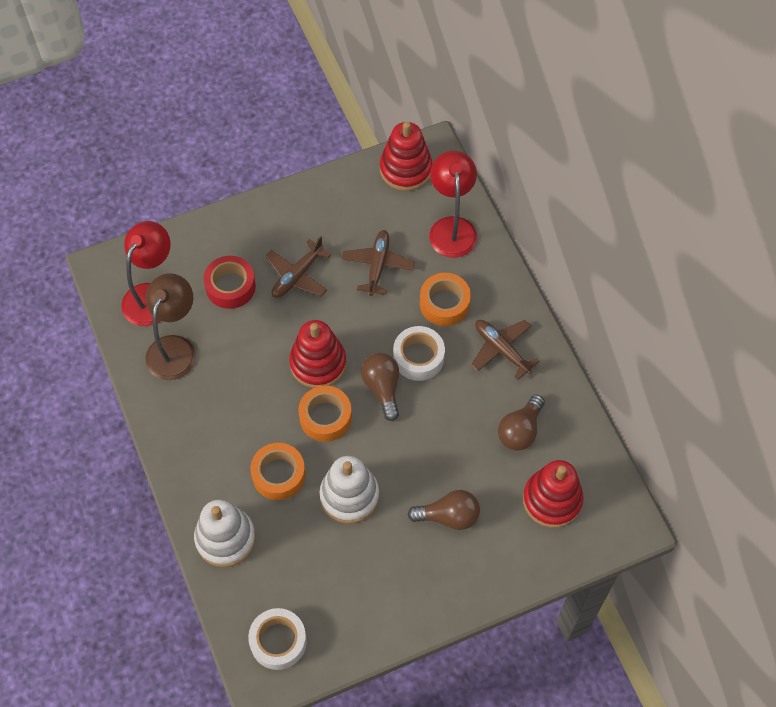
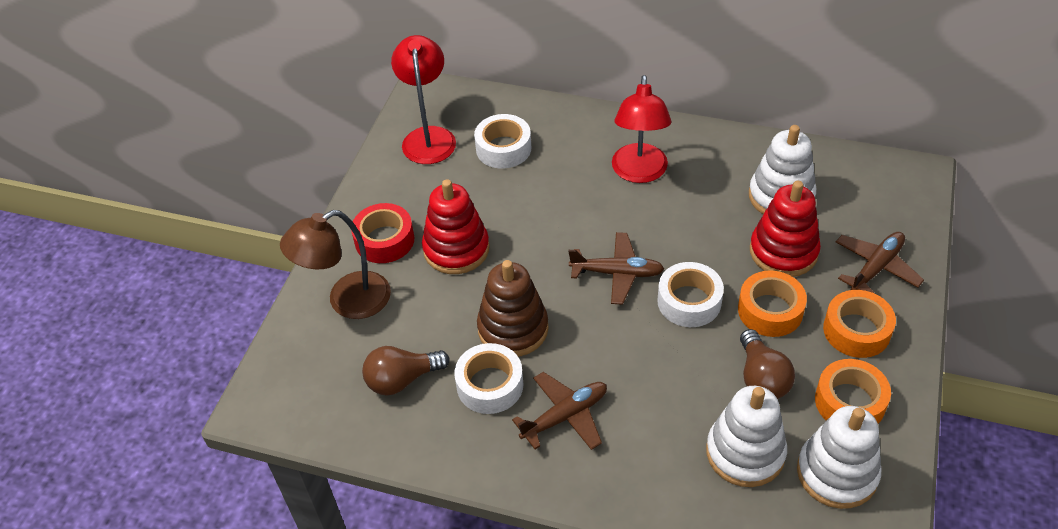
brown light bulb: [361,353,399,421] [408,490,480,530] [498,394,545,451] = 3 -> [362,346,450,396] [740,329,795,399] = 2
brown stacking toy: none = 0 -> [477,260,549,357] = 1
red stacking toy: [289,320,347,388] [380,122,432,191] [523,460,584,528] = 3 -> [422,179,490,274] [750,181,821,277] = 2
white stacking toy: [194,500,256,567] [319,456,379,524] = 2 -> [706,386,787,487] [749,125,816,214] [797,406,881,509] = 3
white tape: [248,608,307,670] [393,326,445,381] = 2 -> [454,343,523,414] [474,114,531,168] [657,262,724,327] = 3

